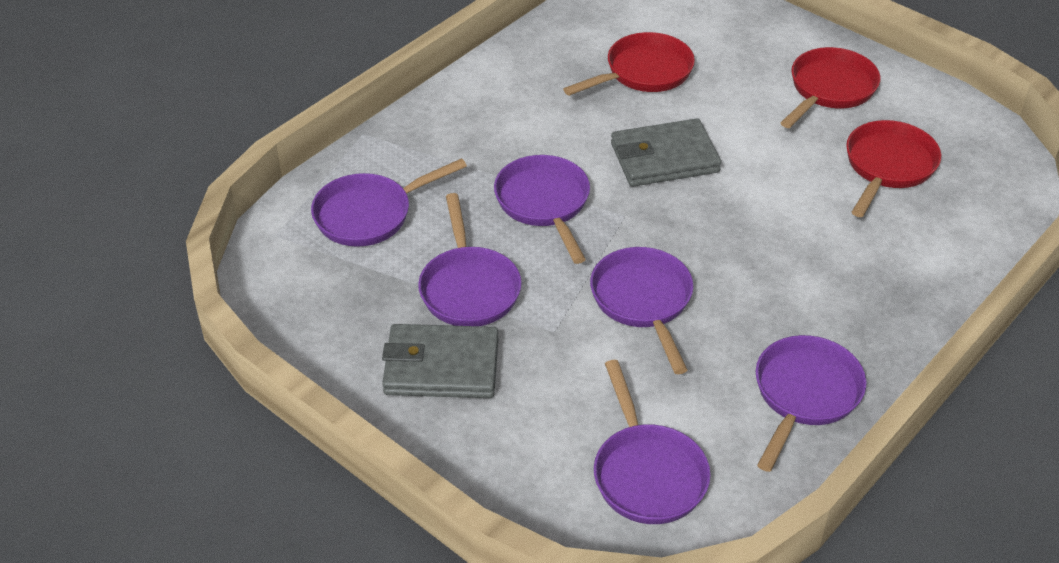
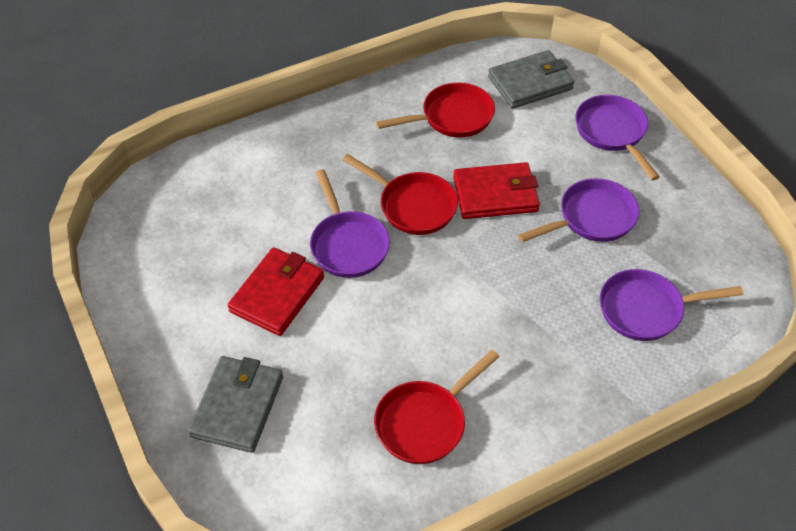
purple pan: [311,158,467,247] [418,193,522,326] [494,155,590,264] [590,247,694,374] [594,360,711,524] [756,335,867,472] = 6 -> [310,169,390,278] [518,178,639,243] [575,95,660,180] [600,269,743,341] = 4
red wallet: none = 0 -> [228,247,324,336] [453,162,540,219] = 2

